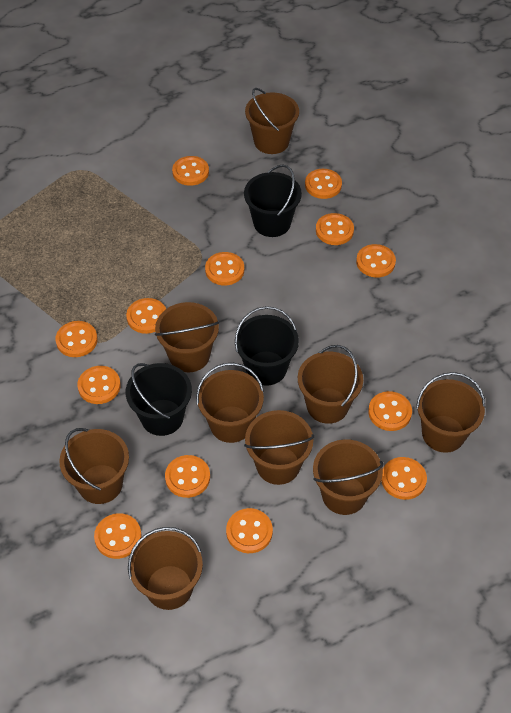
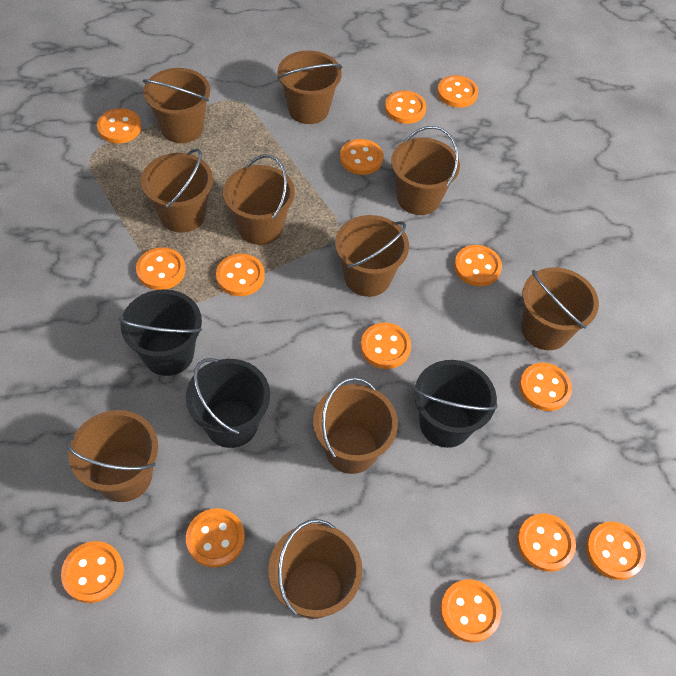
brown bucket: [59,428,129,504] [128,527,203,610] [155,302,219,372] [196,363,264,443] [244,410,314,485] [245,88,299,154] [298,345,363,424] [313,439,384,515] [416,372,486,453] = 9 -> [66,410,158,502] [141,148,213,233] [143,68,210,143] [223,154,295,245] [268,519,362,619] [277,50,342,124] [313,377,398,474] [335,215,409,297] [391,126,460,215] [522,267,599,350] = 10
orange button: [55,321,98,357] [77,366,121,404] [94,513,142,559] [126,298,166,334] [165,455,210,498] [172,156,209,186] [205,252,244,285] [226,508,273,553] [305,169,342,199] [316,213,354,245] [356,244,396,278] [368,391,412,431] [381,457,427,500] = 13 -> [61,541,124,603] [97,108,142,143] [136,247,186,290] [186,508,245,567] [216,254,265,296] [340,139,383,175] [361,323,411,369] [385,90,426,124] [437,75,478,108] [440,580,501,643] [454,245,502,286] [517,513,576,572] [519,363,572,411] [586,522,646,580] = 14

